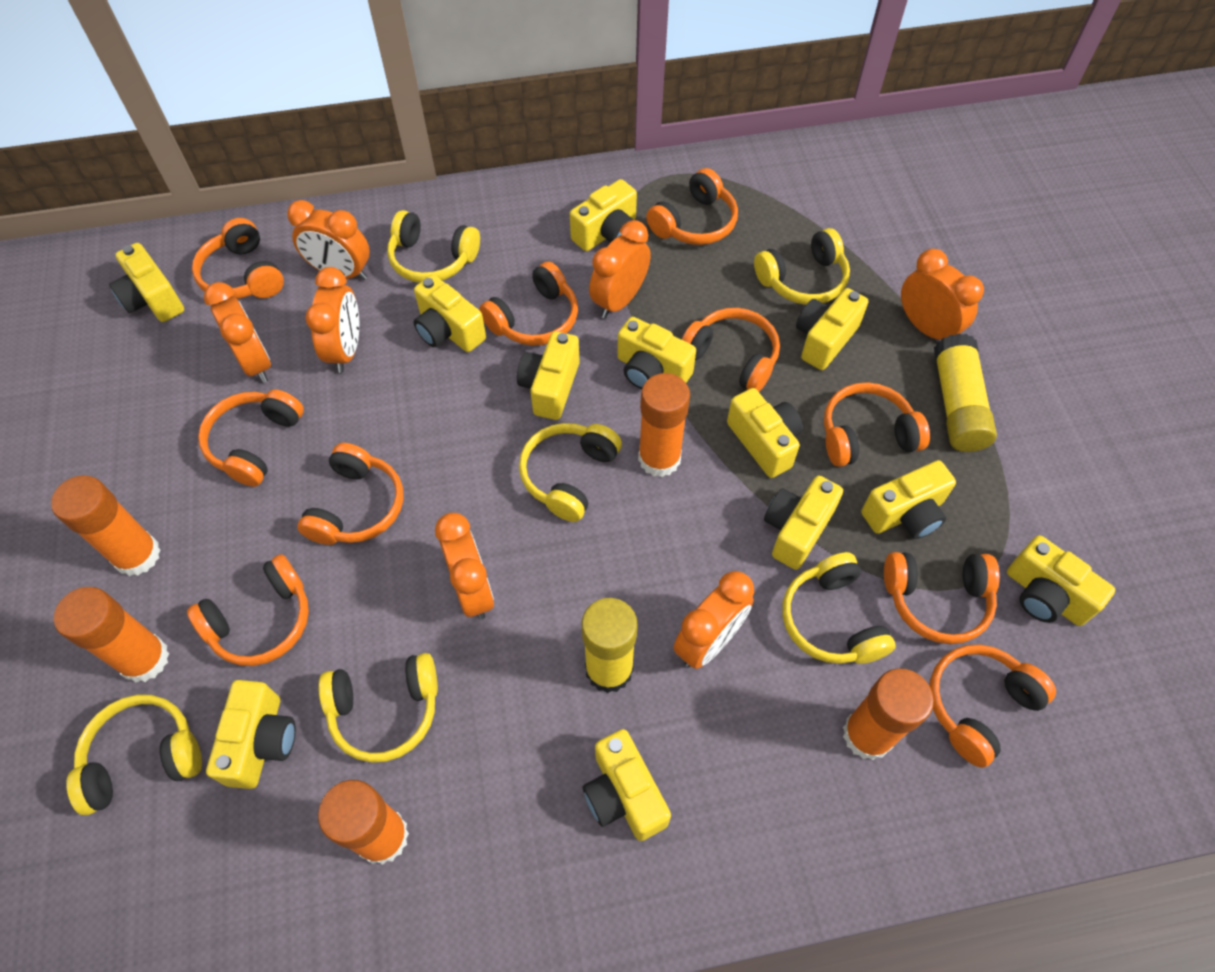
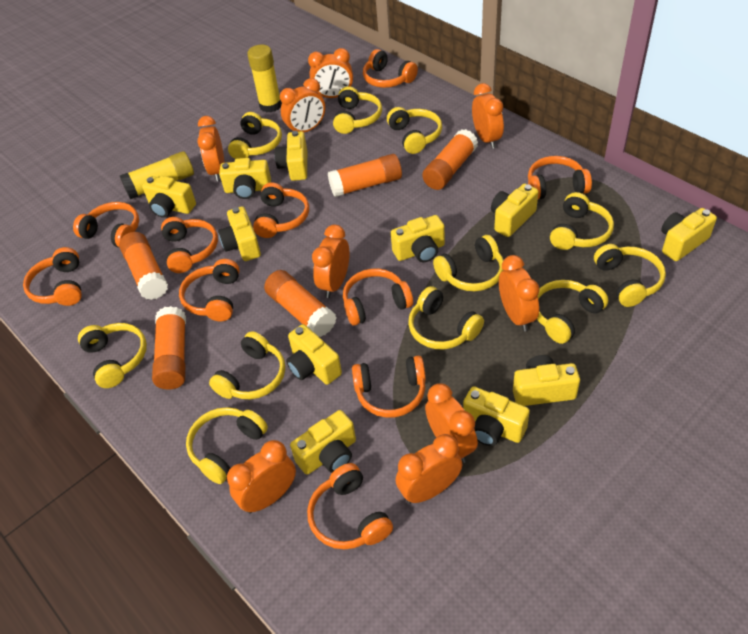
orange clock: [204,282,271,383] [287,200,370,280] [305,267,359,373] [435,513,494,620] [589,220,651,318] [673,571,754,669] [901,249,984,340] = 7 -> [198,116,225,181] [227,440,296,513] [280,78,325,132] [308,48,353,98] [312,225,349,298] [396,434,462,504] [425,383,478,463] [472,83,504,149] [499,255,539,332] = 9
yellow camera: [109,243,184,322] [206,680,296,789] [414,275,486,352] [517,331,580,420] [570,179,637,251] [583,729,671,841] [617,317,696,389] [727,388,803,478] [764,476,843,570] [796,288,868,370] [861,460,956,539] [1007,535,1115,626] = 12 -> [142,176,196,218] [218,206,261,261] [219,158,271,199] [275,131,307,181] [286,324,342,385] [290,410,356,475] [391,215,445,262] [463,386,530,446] [491,183,539,237] [513,355,580,406] [661,208,717,261] = 11
yellow headphones: [66,694,202,815] [318,653,438,763] [387,210,480,283] [519,423,622,522] [754,228,850,305] [782,552,896,664] = 6 -> [78,323,147,388] [186,407,268,484] [209,331,285,399] [228,112,282,159] [333,86,382,134] [387,107,442,154] [408,286,484,349] [433,235,504,291] [537,280,608,344] [550,192,614,250] [594,244,666,307] = 11

